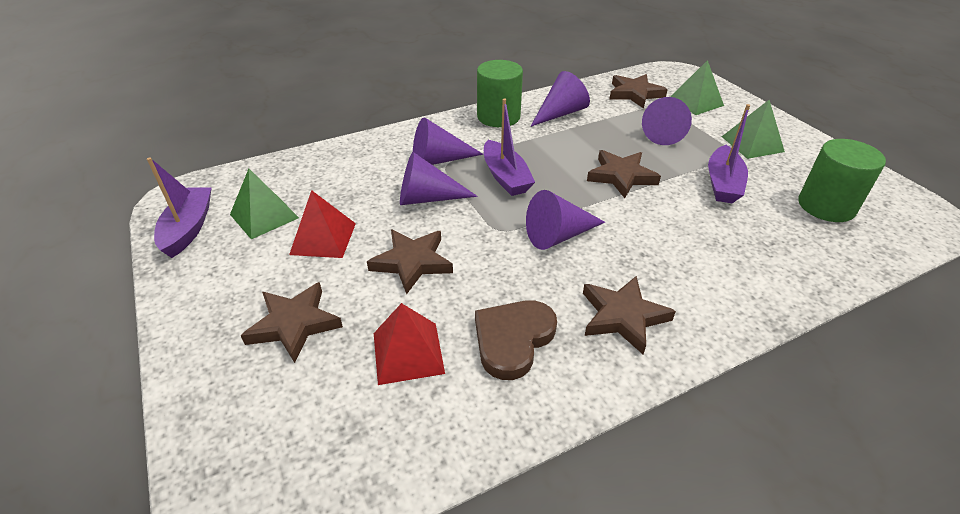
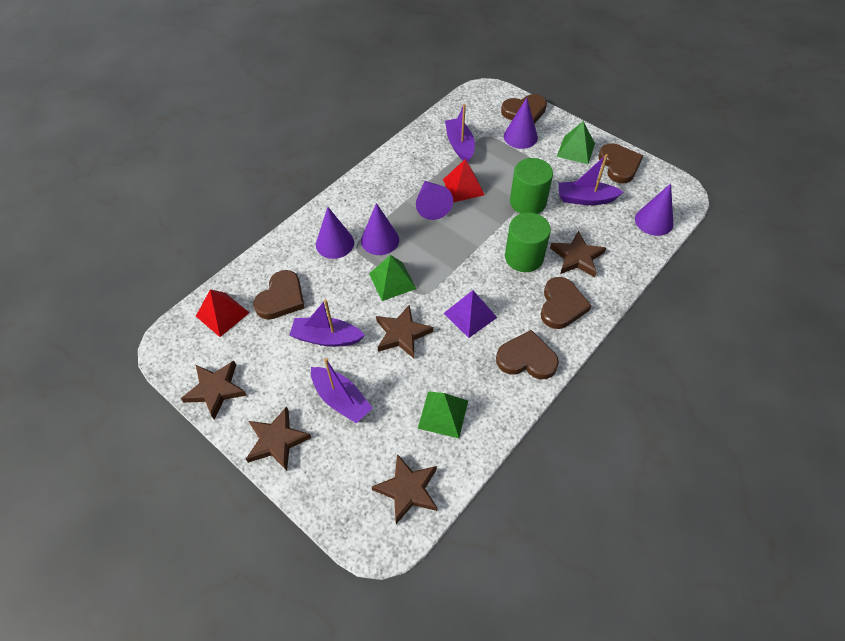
brown heart: [475,300,557,380] = 1 -> [253,270,305,320] [496,330,559,379] [501,94,547,124] [541,277,592,329] [598,143,643,183] = 5
purple boat: [147,157,211,258] [484,98,535,196] [708,104,750,203] = 3 -> [289,299,365,347] [311,358,373,424] [445,104,475,162] [558,154,623,205] = 4
purple pyramid: none = 0 -> [444,290,498,338] = 1

